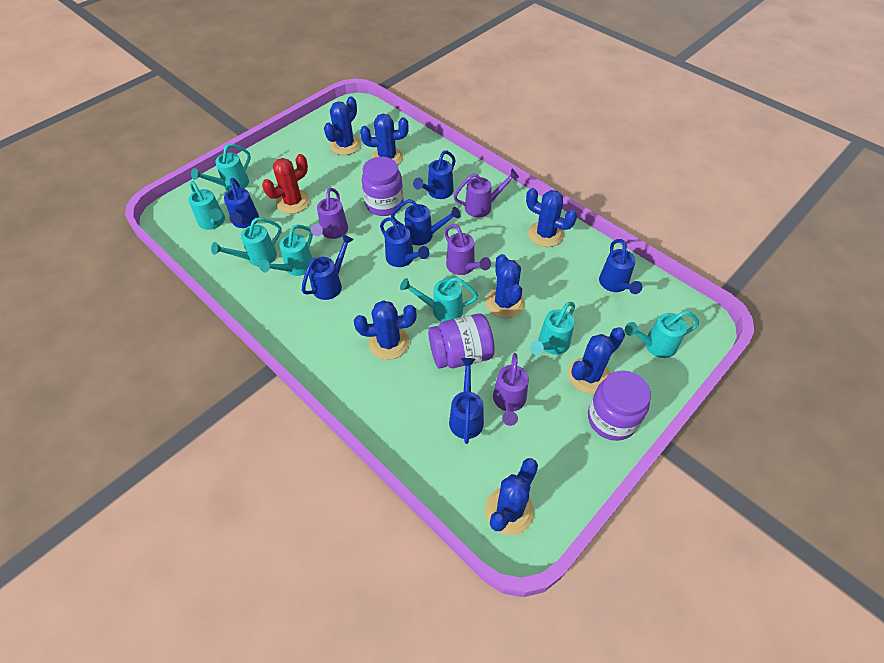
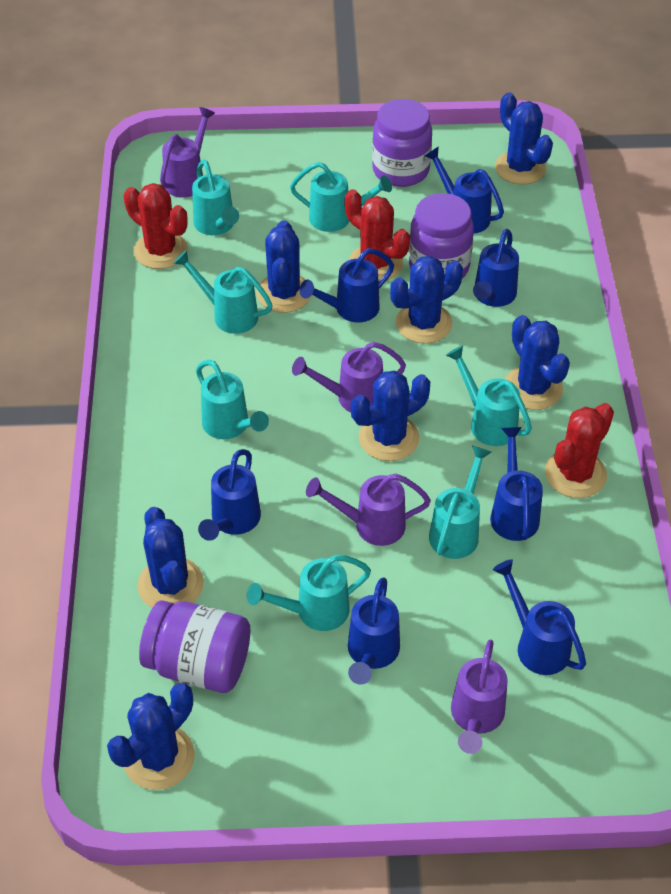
red cactus: [262,154,310,214] = 1 -> [124,183,188,269] [345,189,410,281] [545,403,614,498] = 3

